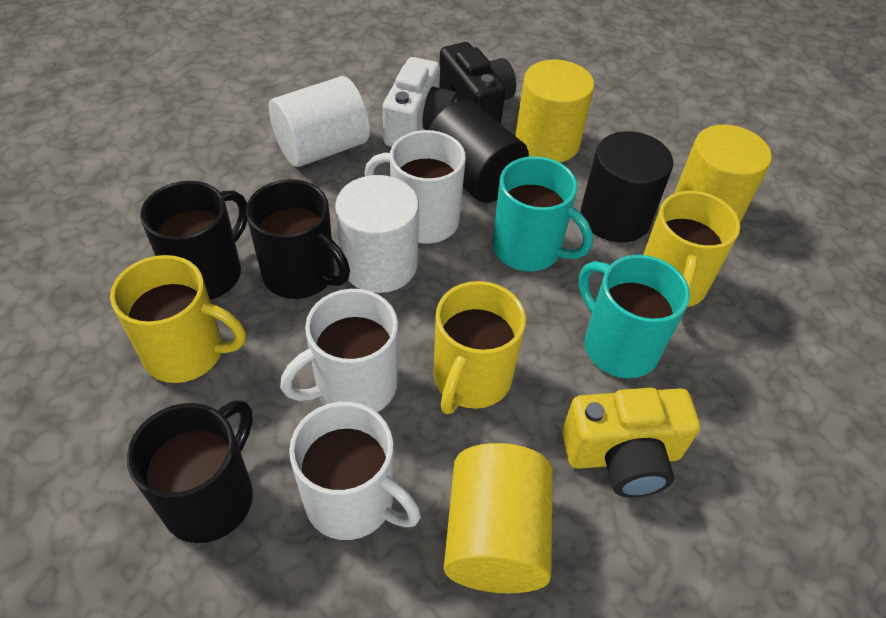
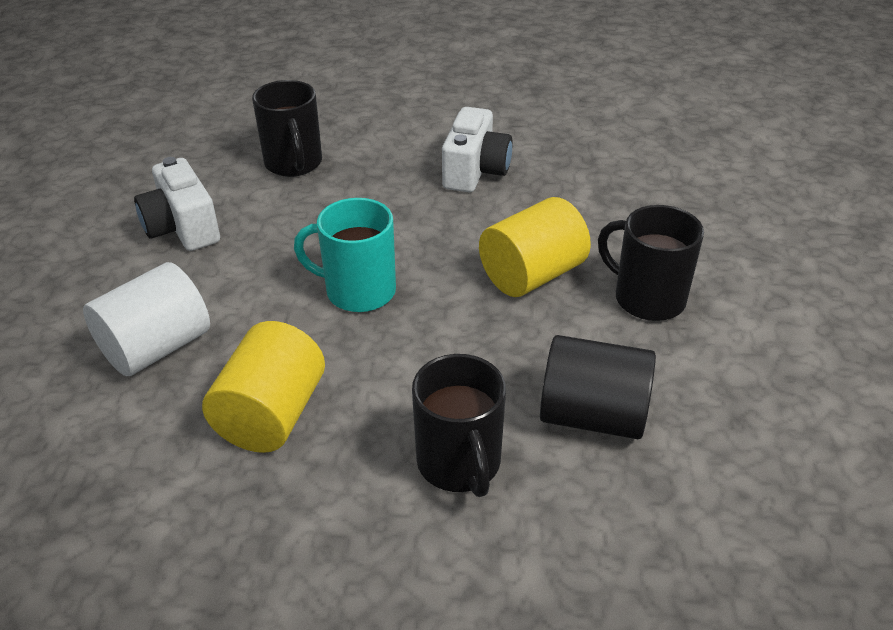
black camera: [439,42,516,124] = 1 -> none = 0
black cylinder: [428,100,529,203] [581,131,673,242] = 2 -> [540,335,656,439] = 1
turquoise mug: [492,156,593,271] [579,255,690,378] = 2 -> [294,198,396,312] = 1
white camera: [383,57,459,147] = 1 -> [134,157,220,251] [442,107,513,192] = 2
white cylinder: [269,76,370,167] [335,175,419,293] = 2 -> [83,262,210,377] = 1
white mug: [280,289,398,412] [289,402,421,540] [364,130,466,244] = 3 -> none = 0
yellow camera: [562,388,700,497] = 1 -> none = 0
yellow cylinder: [444,443,553,593] [515,59,594,162] [674,125,772,222] = 3 -> [202,321,325,453] [479,197,591,297] = 2
yellow mug: [110,255,246,383] [434,281,526,414] [643,191,740,307] = 3 -> none = 0

